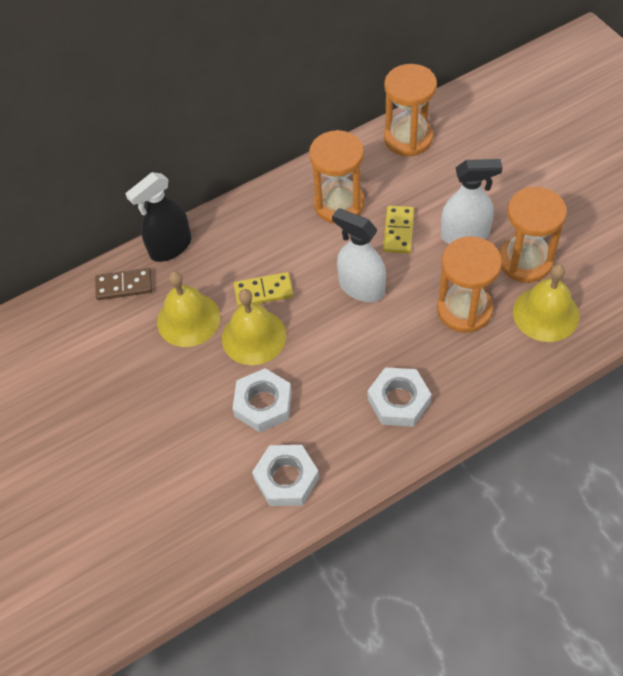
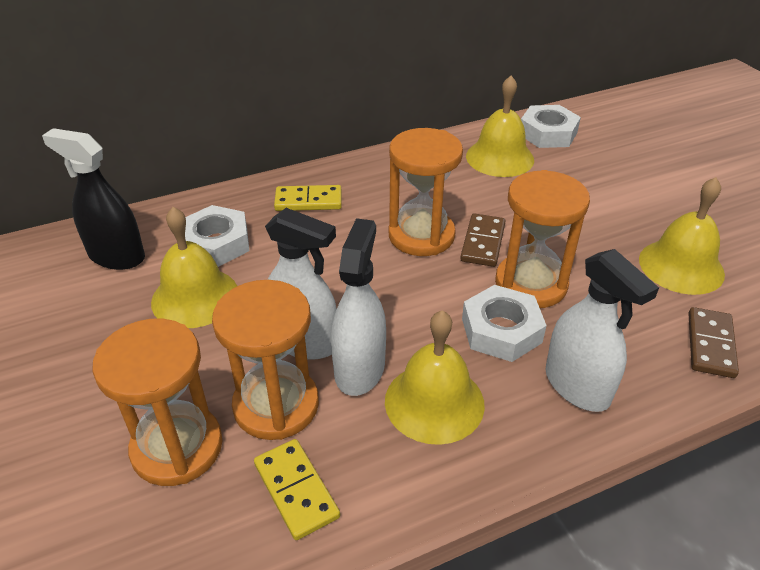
brown domino: [95,268,152,300] = 1 -> [460,213,505,267] [688,307,739,378] = 2
white spray bottle: [332,208,386,302] [441,159,503,244] = 2 -> [265,208,337,360] [331,218,386,396] [546,249,659,412] = 3
yellow bell: [157,271,221,347] [222,289,286,365] [513,264,579,342] = 3 -> [151,207,237,328] [385,310,485,445] [466,76,534,177] [639,177,725,295] = 4

